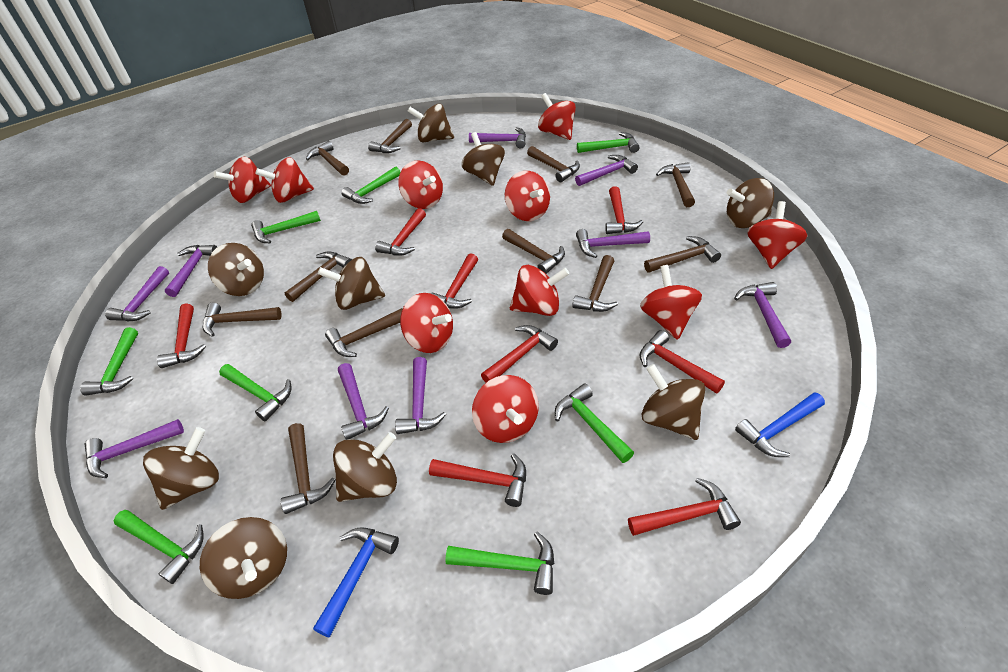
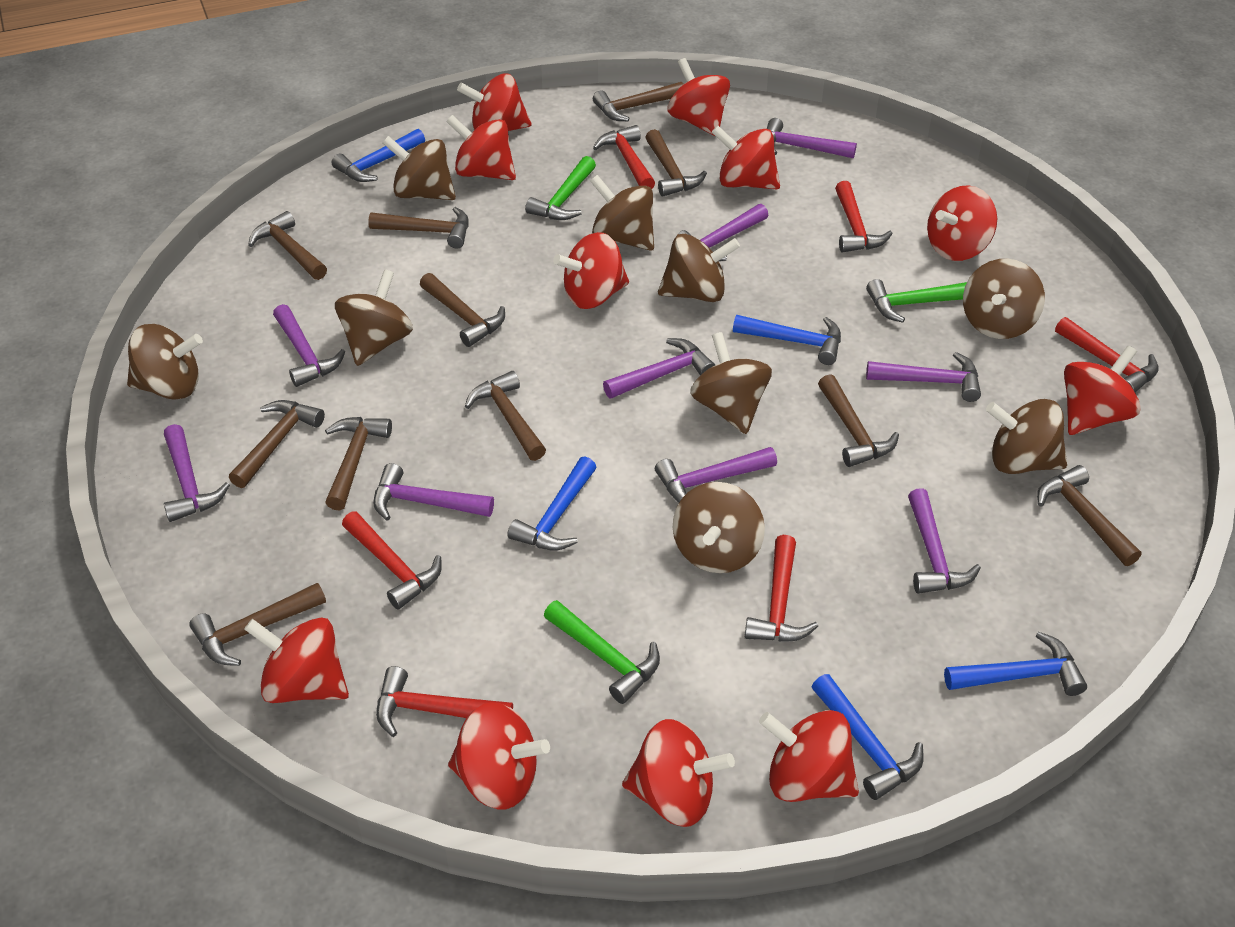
blue hammer: [313,527,399,638] [735,392,825,457] = 2 -> [332,129,425,182] [507,456,596,551] [733,315,841,365] [812,674,924,800] [944,632,1087,696] = 5
green hammer: [80,327,138,396] [114,510,204,584] [219,364,292,421] [251,211,321,243] [341,166,400,204] [445,532,554,595] [555,383,634,463] [577,132,640,153] = 8 -> [525,156,596,220] [544,600,660,704] [866,279,967,323] = 3
red hammer: [157,303,206,368] [375,208,426,256] [429,453,526,507] [431,253,478,309] [481,325,558,383] [605,186,643,234] [628,478,741,536] [640,330,725,394] = 8 -> [342,511,442,609] [376,666,513,737] [593,125,655,189] [745,535,818,642] [835,181,893,253] [1055,317,1159,392] = 6
red spinning top: [214,157,271,203] [256,157,314,203] [398,160,443,209] [400,293,453,353] [472,375,539,443] [505,171,550,221] [510,265,569,316] [538,93,576,140] [640,265,702,340] [747,201,808,269] = 10 -> [244,618,349,703] [446,115,516,180] [448,702,550,809] [457,73,531,131] [553,232,629,309] [622,719,735,827] [668,58,730,136] [712,126,780,190] [759,710,859,802] [927,185,997,261] [1064,346,1141,435] = 11

